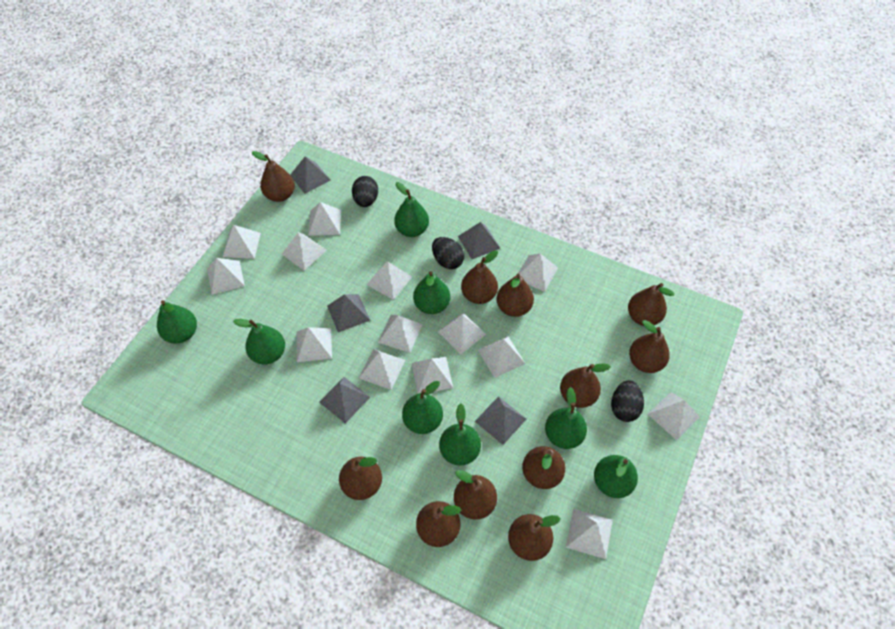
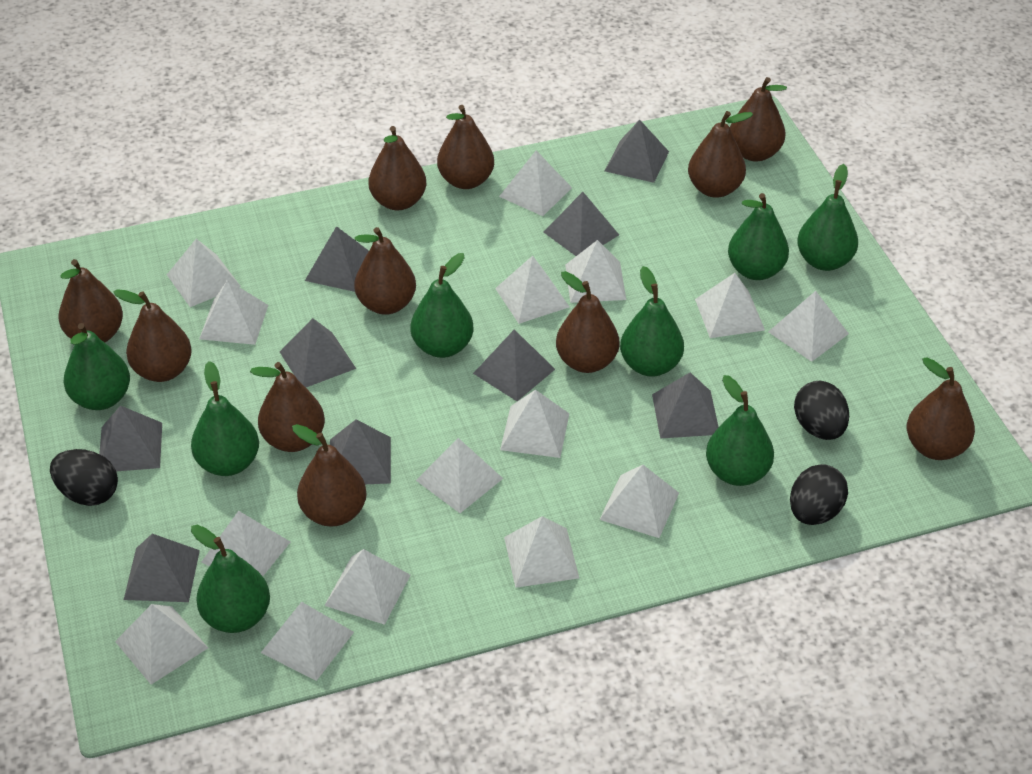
grey pyramid: [290,156,330,194] [319,377,370,424] [327,294,370,332] [458,222,500,259] [475,396,526,445] = 5 -> [99,405,162,471] [124,534,200,602] [280,318,356,387] [305,226,369,292] [330,419,391,484] [473,329,555,401] [544,192,619,256] [605,120,669,183] [652,372,719,438] = 9
white pyramid: [207,258,245,295] [223,225,261,259] [282,232,327,271] [296,327,332,362] [308,202,341,236] [359,349,405,390] [367,261,412,300] [378,315,423,353] [412,357,453,394] [438,313,486,354] [478,336,525,378] [518,254,558,292] [566,509,613,559] [648,392,700,440] = 14 -> [115,604,208,684] [167,239,241,307] [199,280,268,345] [201,511,290,576] [261,602,354,681] [324,549,410,625] [416,438,503,513] [495,256,569,324] [499,151,572,216] [500,390,569,458] [504,516,579,588] [565,240,626,303] [599,465,679,538] [695,273,765,338] [768,291,849,362] = 15

